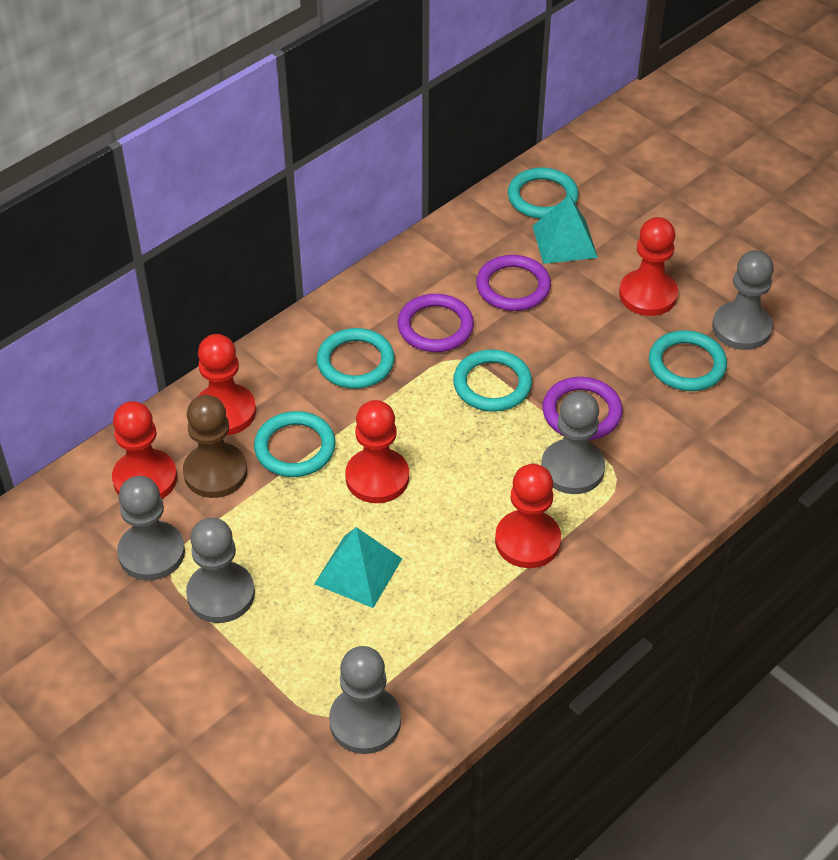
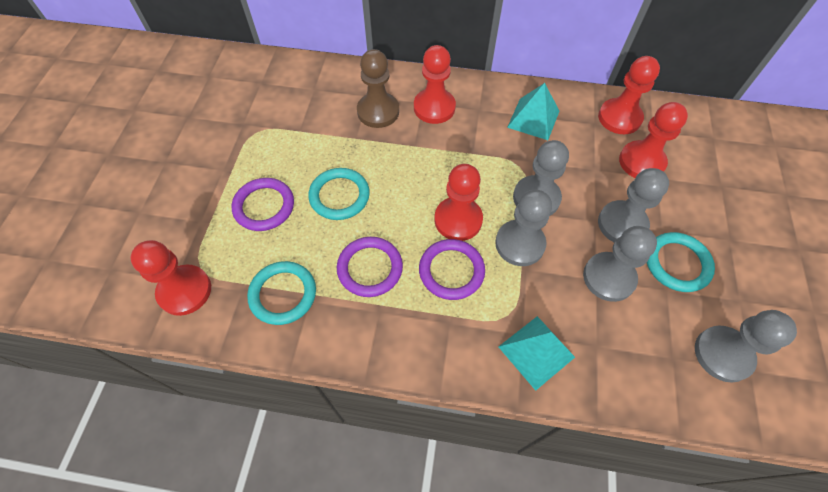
turquoise ring: [254,411,336,477] [317,328,395,389] [453,349,532,412] [508,167,579,219] [649,330,727,391] = 5 -> [247,261,316,325] [309,168,370,220] [647,232,715,292] = 3

